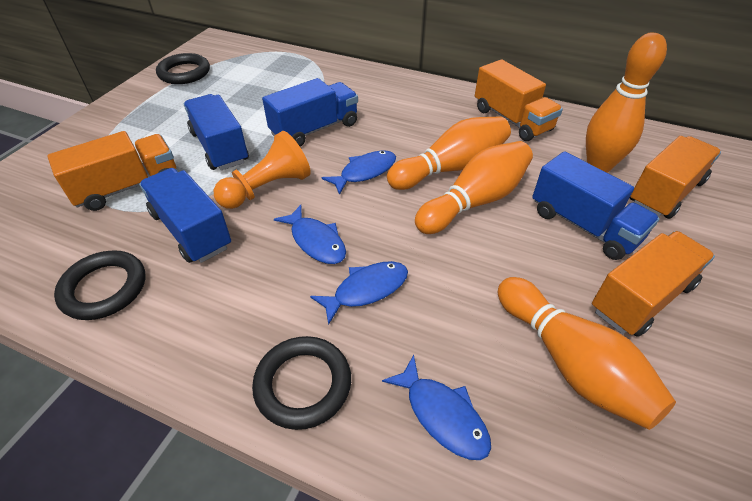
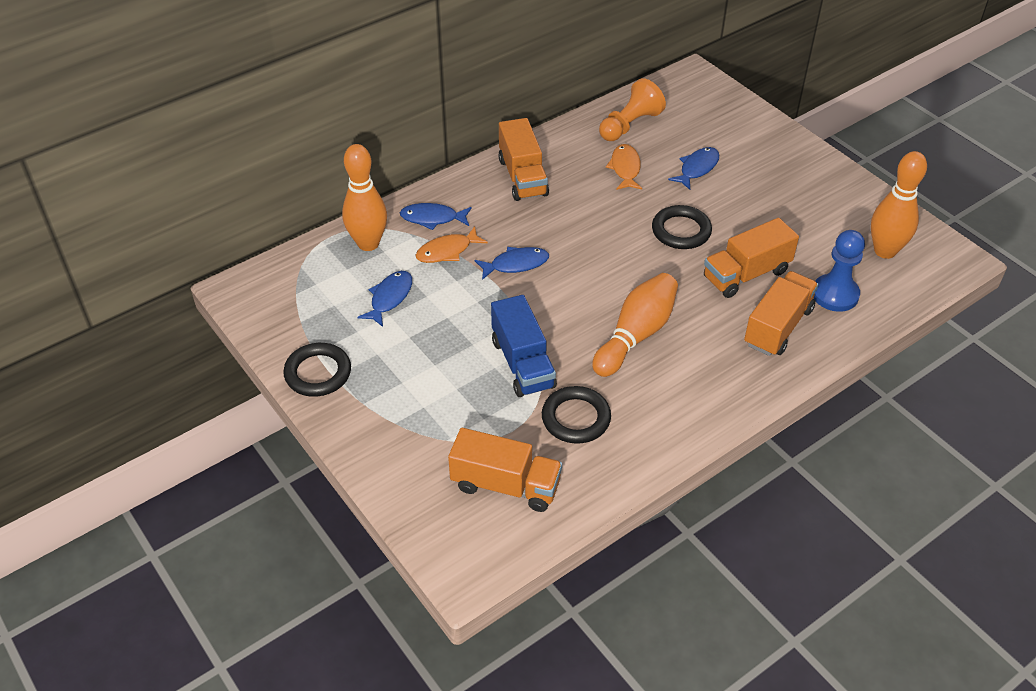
blue pawn: none = 0 -> [814,230,865,312] = 1
blue truck: [139,168,231,263] [184,94,249,170] [262,78,358,147] [532,151,660,260] = 4 -> [491,295,557,397] = 1
orange bowling pin: [387,116,511,190] [415,141,533,234] [498,277,676,430] [586,33,667,173] = 4 -> [342,144,387,251] [592,273,678,377] [871,151,927,259] = 3
orange fish: none = 0 -> [416,226,488,263] [606,144,642,190] = 2

